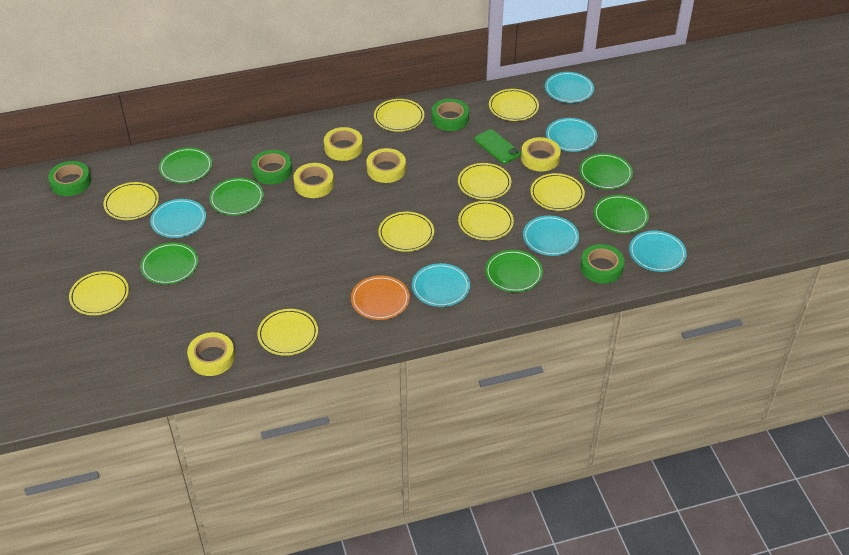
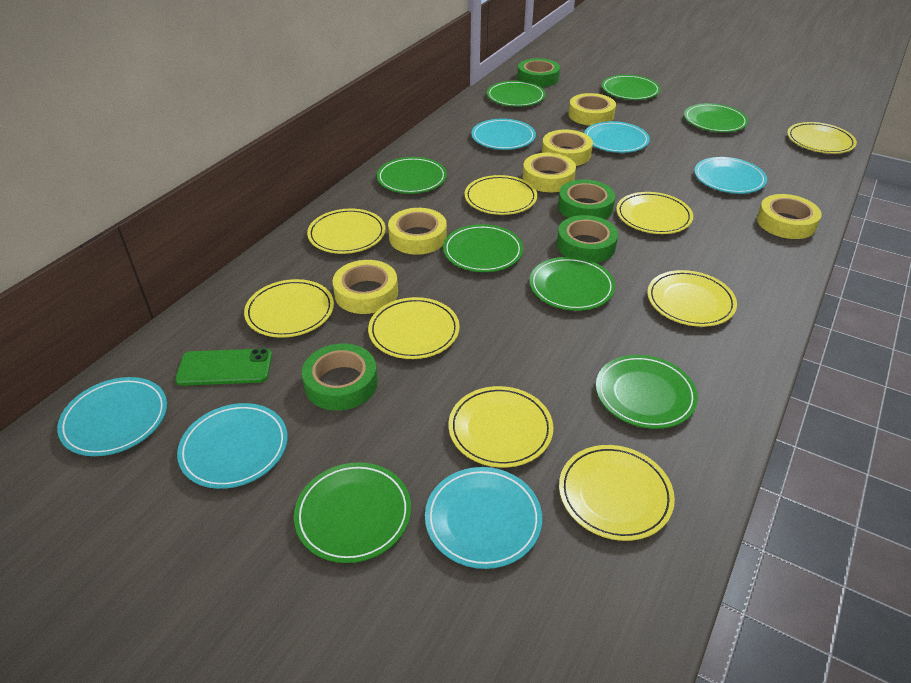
green plate: [140,242,198,285] [159,148,212,184] [209,178,264,216] [485,250,543,292] [579,153,633,190] [594,195,649,234] = 6 -> [294,462,411,563] [377,157,447,194] [443,224,523,272] [487,81,546,107] [530,257,615,311] [596,355,698,429] [602,75,660,100] [684,103,748,132] = 8
orange plate: [351,275,410,320] = 1 -> none = 0
yellow tape: [187,332,235,376] [293,163,334,198] [324,127,363,161] [366,148,406,183] [521,137,561,172] = 5 -> [333,260,398,314] [388,208,447,255] [523,153,576,192] [542,129,593,166] [568,93,616,126] [757,194,822,239] = 6

